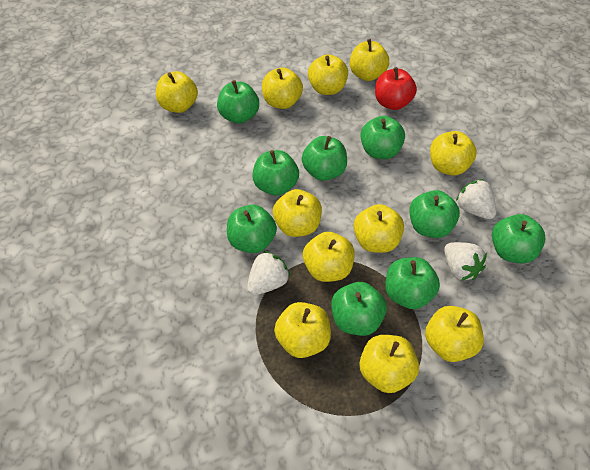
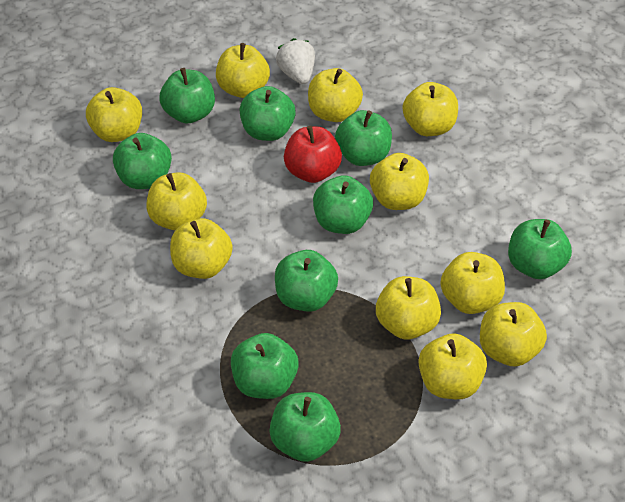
white strawberry: [247,251,290,295] [444,242,487,280] [456,179,496,219] = 3 -> [276,38,315,84] = 1

